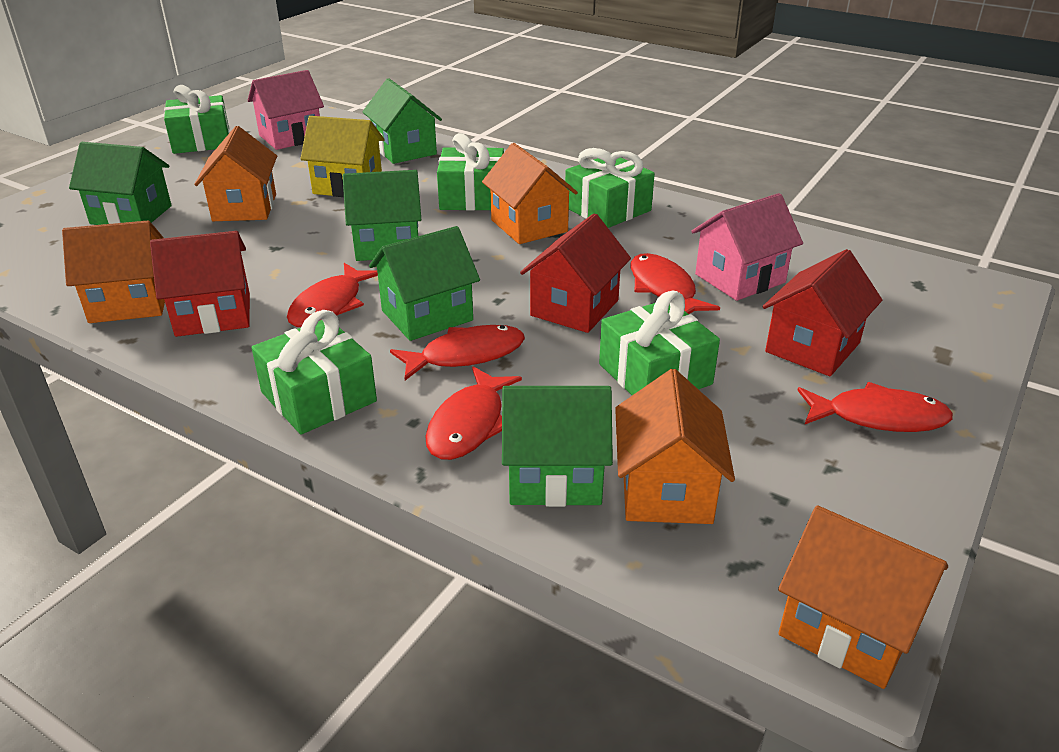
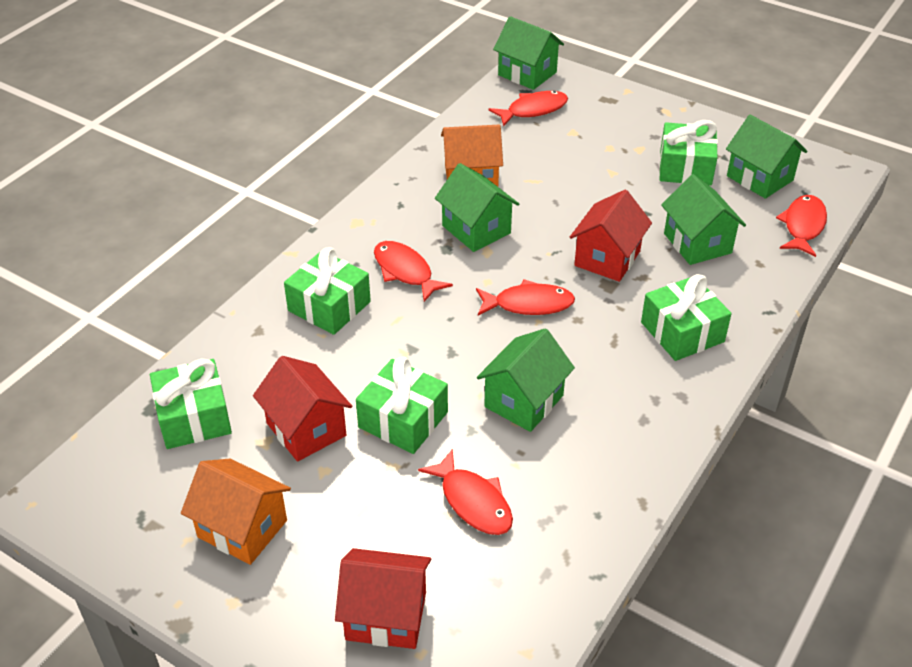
orange house: [62,221,165,323] [194,126,277,221] [482,143,578,244] [615,369,735,524] [778,505,948,689] = 5 -> [181,459,291,565] [441,125,503,186] = 2
pink house: [248,70,324,150] [692,193,803,301] = 2 -> none = 0
yellow house: [300,116,384,197] = 1 -> none = 0

